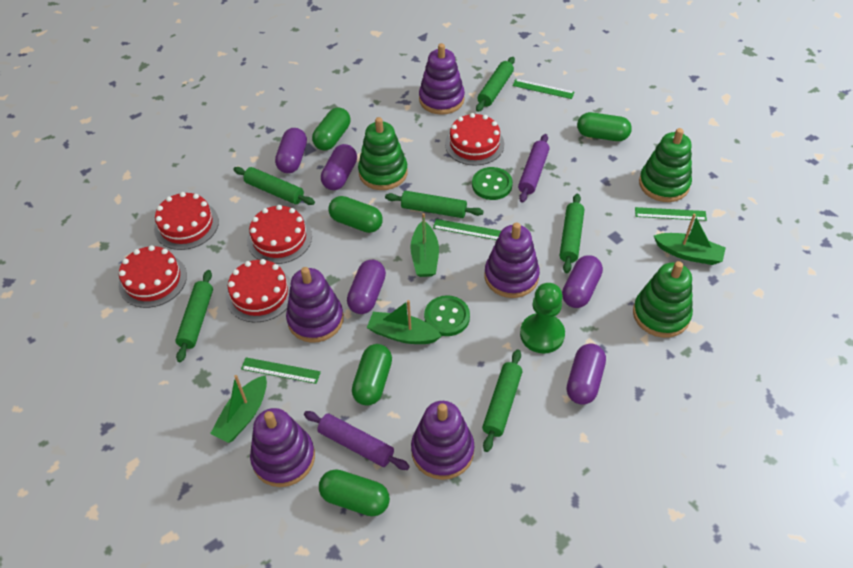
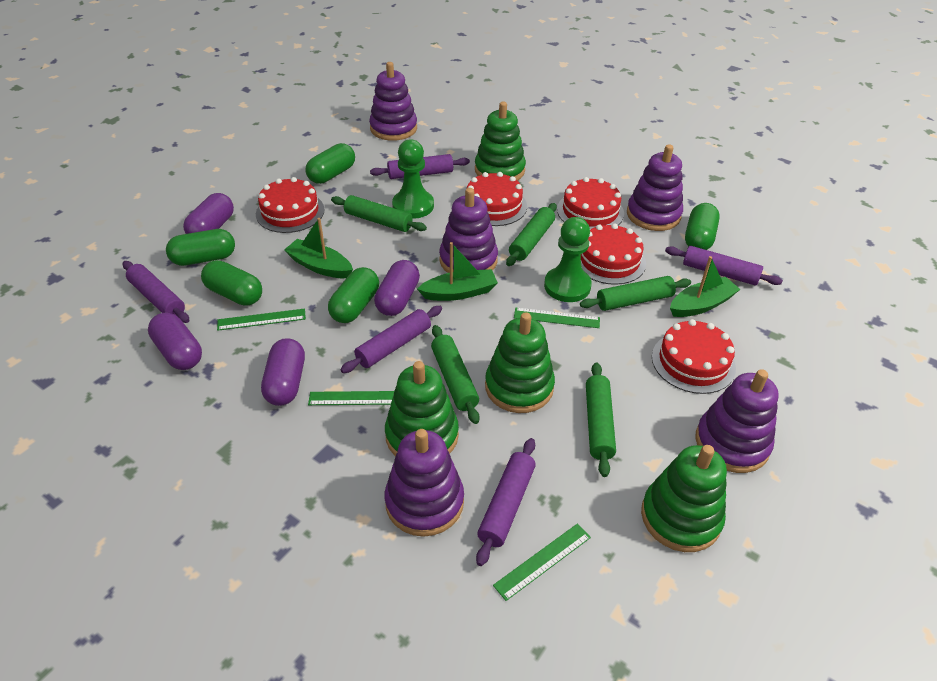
green boat: [210,375,267,443] [367,300,442,344] [410,213,439,277] [654,213,726,265] = 4 -> [284,218,353,278] [417,242,498,301] [670,256,741,317] = 3
green button: [424,295,470,336] [472,167,513,200] = 2 -> none = 0
green pawn: [520,283,565,354] = 1 -> [392,139,434,219] [544,217,592,302] = 2
green rolling pin: [175,270,213,362] [233,167,315,205] [385,191,484,218] [476,57,515,112] [482,350,523,452] [560,194,584,273] = 6 -> [331,195,427,232] [431,325,480,424] [506,203,557,266] [580,276,691,311] [586,363,616,477] = 5
green stacking toy: [358,117,408,190] [633,261,693,338] [639,128,692,202] = 3 -> [385,361,459,456] [475,102,526,181] [485,312,555,413] [641,445,727,552] = 4
purple capsule: [275,128,307,173] [321,144,357,190] [347,260,386,314] [562,255,603,308] [567,344,606,405] = 5 -> [148,313,202,370] [183,193,234,234] [261,338,305,406] [374,260,420,316] = 4
purple rolling pin: [304,411,410,470] [518,134,550,203] = 2 -> [123,261,190,323] [340,306,442,373] [370,154,470,179] [476,438,536,566] [665,246,783,286] = 5

